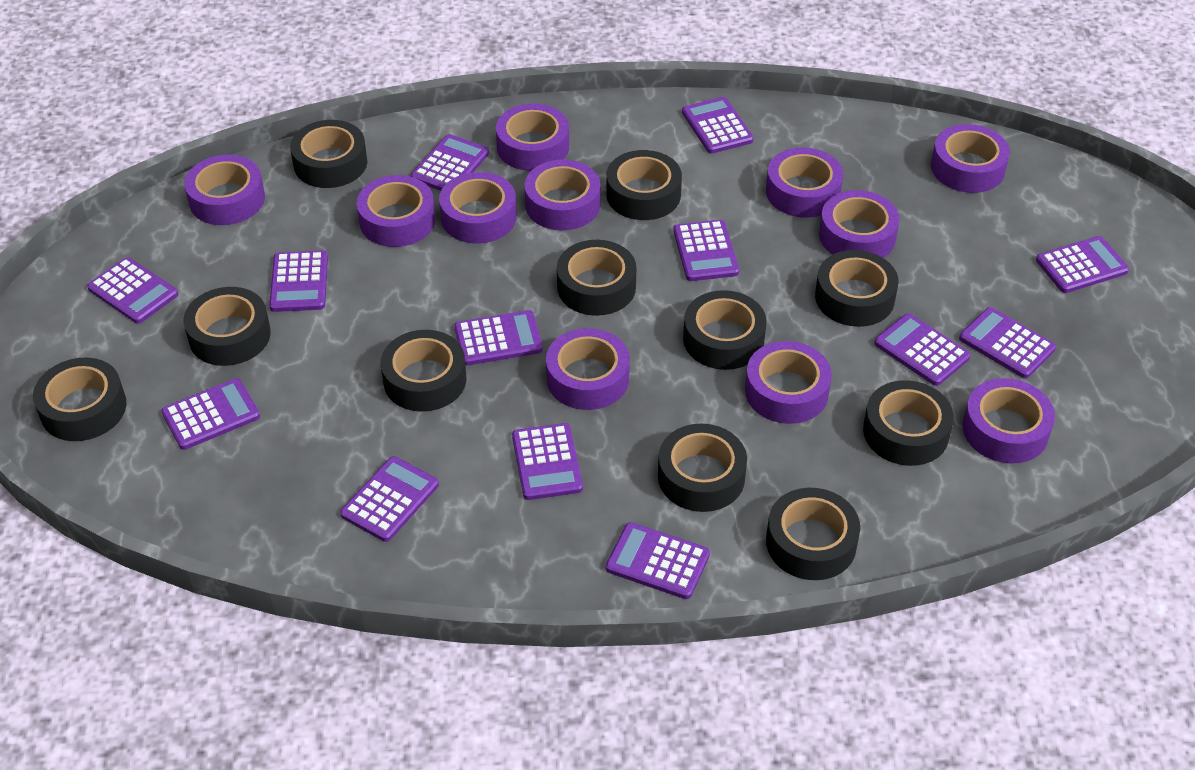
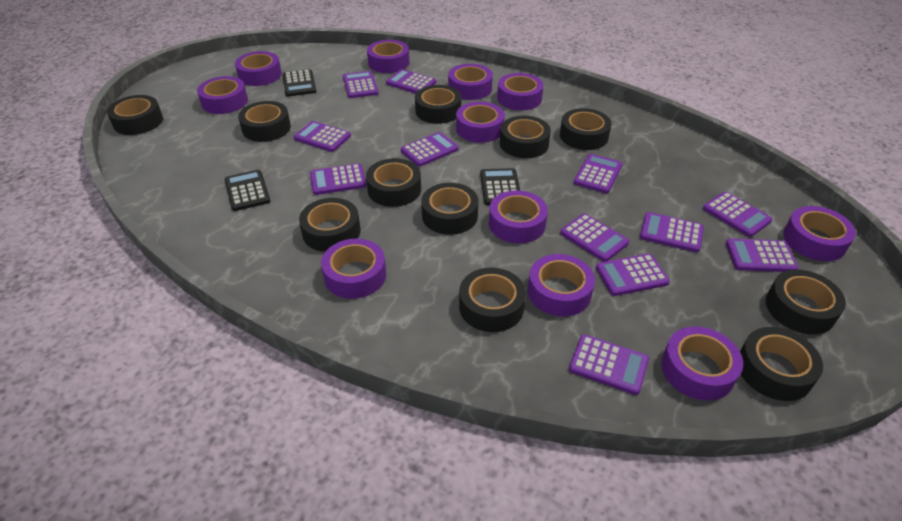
black calculator: none = 0 -> [225,170,270,211] [283,69,316,97] [480,168,520,205] = 3
purple calculator: [87,257,178,324] [161,378,260,450] [269,251,328,312] [340,456,439,542] [411,134,489,191] [454,310,543,365] [512,423,583,500] [606,522,710,599] [673,220,739,281] [682,97,754,154] [874,313,971,386] [959,307,1056,378] [1036,236,1129,293] = 13 -> [294,121,351,152] [310,163,366,195] [343,71,378,98] [386,69,436,94] [401,132,459,167] [560,214,629,262] [569,334,649,395] [574,154,623,193] [596,254,670,296] [640,212,704,252] [703,192,772,237] [726,239,798,272] = 12

